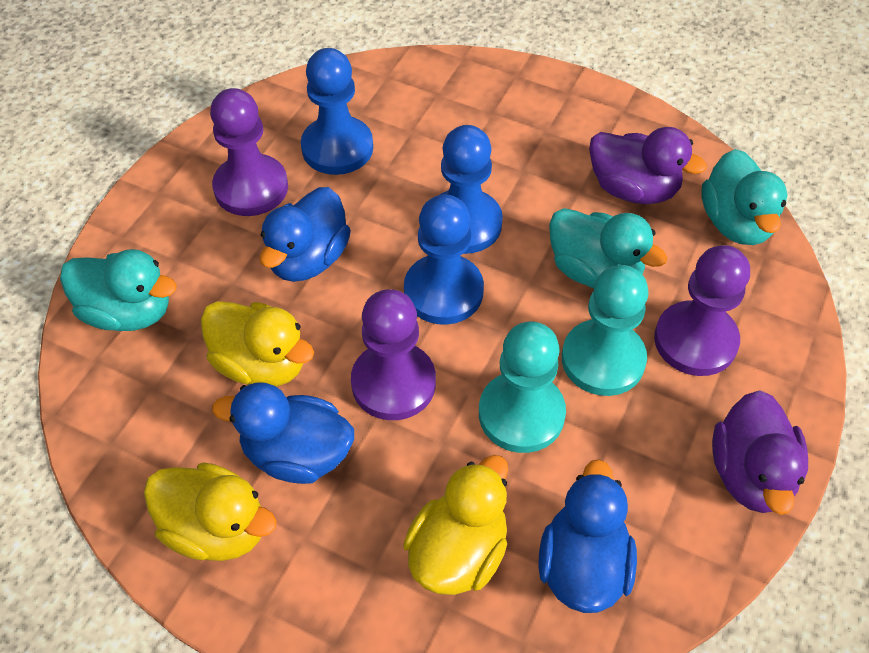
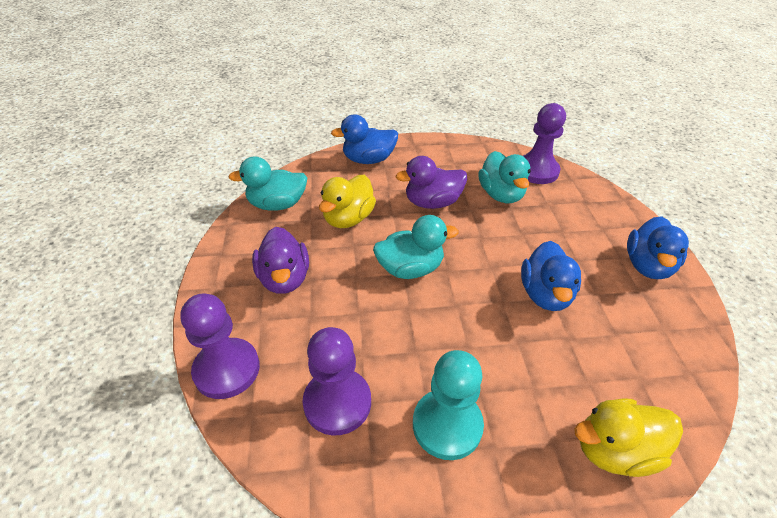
blue pawn: [301,48,373,175] [404,194,484,325] [440,125,503,254] = 3 -> none = 0
turquoise pawn: [479,322,566,453] [562,265,649,396] = 2 -> [413,350,484,460] = 1
yellow duck: [144,462,277,561] [201,301,314,387] [403,455,508,595] = 3 -> [319,175,376,228] [574,398,683,477] = 2

